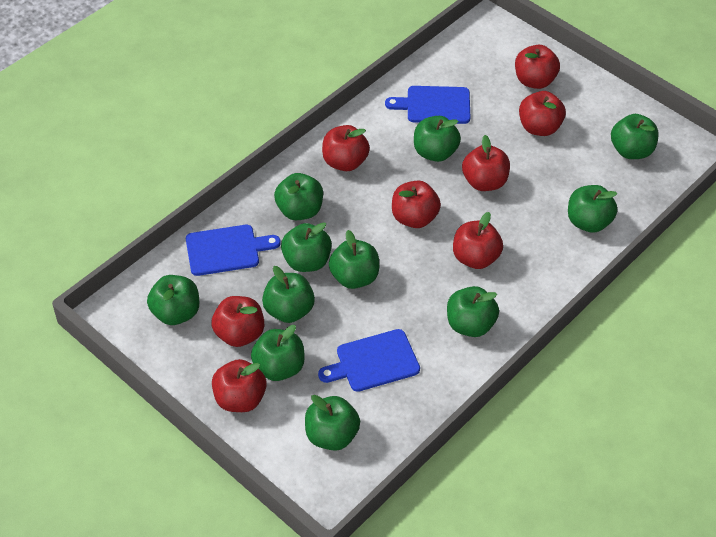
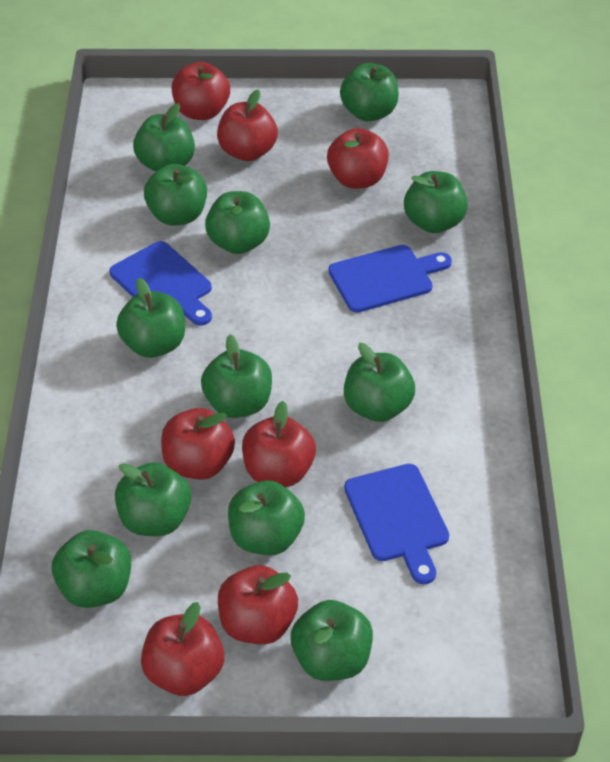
green apple: [147,275,199,325] [251,325,305,381] [262,266,315,323] [274,173,323,220] [281,222,332,272] [305,395,360,451] [329,230,379,289] [414,116,461,162] [447,286,499,337] [568,185,617,233] [611,114,658,159] = 11 -> [52,530,131,608] [115,462,191,536] [116,278,185,358] [133,103,195,172] [144,164,207,226] [201,335,272,418] [205,191,270,254] [228,480,305,555] [291,600,373,681] [340,63,399,121] [344,343,415,422] [404,171,468,233] = 12
red apple: [211,296,264,347] [212,359,267,412] [322,125,370,171] [392,181,441,228] [453,212,503,269] [462,135,510,191] [515,45,560,89] [519,91,566,136] = 8 -> [141,602,224,696] [161,408,235,480] [172,62,230,120] [217,90,278,161] [218,565,298,644] [242,401,316,487] [327,128,389,189] = 7

